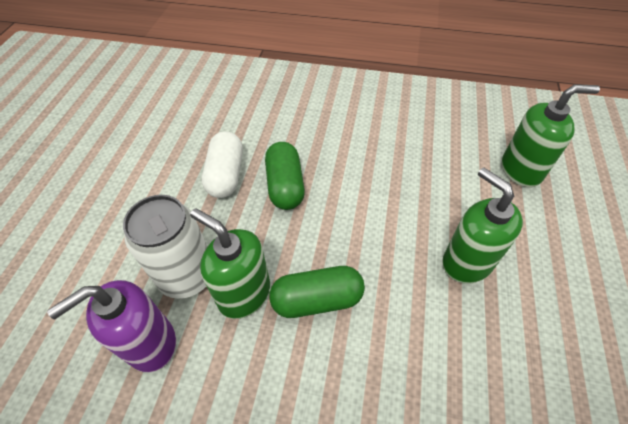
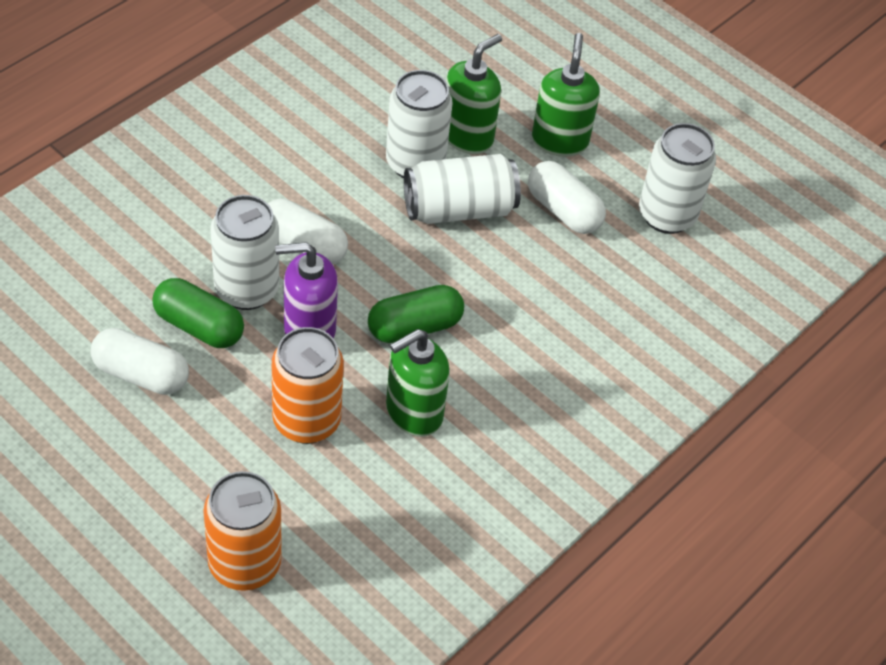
orange can: none = 0 -> [203,471,282,591] [272,327,344,444] = 2
white can: [123,195,207,299] = 1 -> [211,195,279,310] [386,70,452,178] [404,154,521,224] [639,123,716,234] = 4
white capsule: [202,131,243,198] = 1 -> [91,328,189,395] [268,199,348,264] [528,161,606,234] = 3

